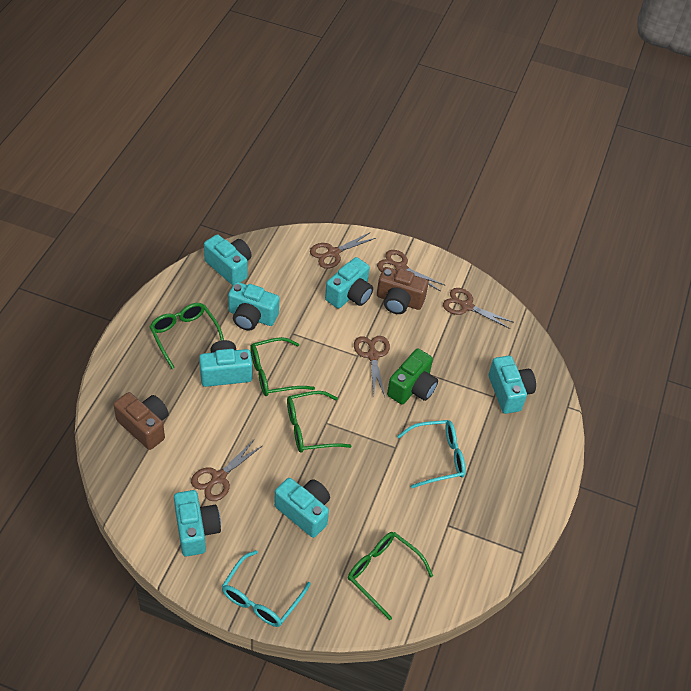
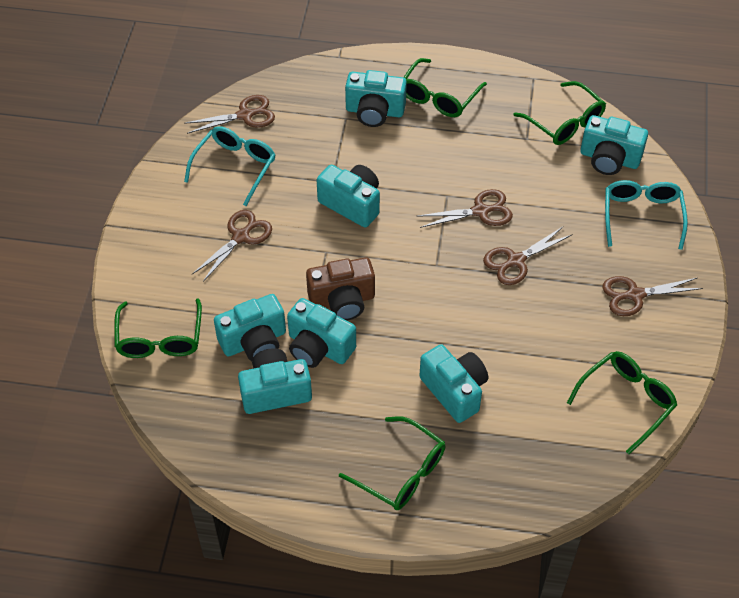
brown camera: [114,392,169,450] [377,267,429,314] = 2 -> [306,257,375,320] = 1
green camera: [387,348,438,405] = 1 -> none = 0
green glasses: [150,303,224,369] [250,337,315,396] [287,391,351,452] [348,532,433,620] = 4 -> [114,298,202,358] [339,416,445,510] [403,58,487,117] [514,81,606,145] [567,351,677,454] = 5

